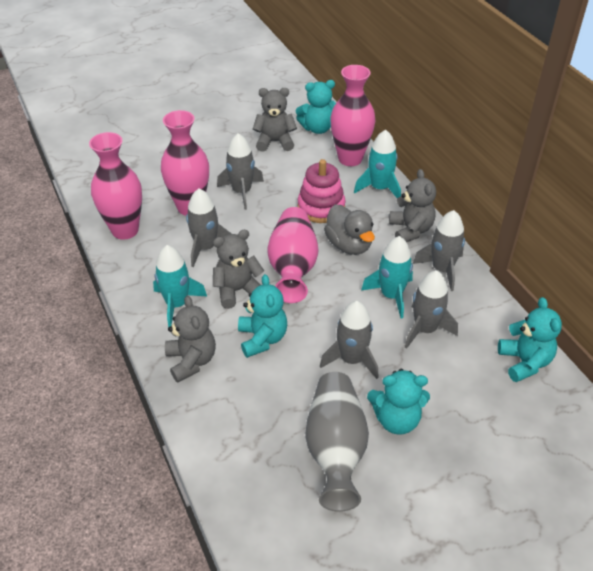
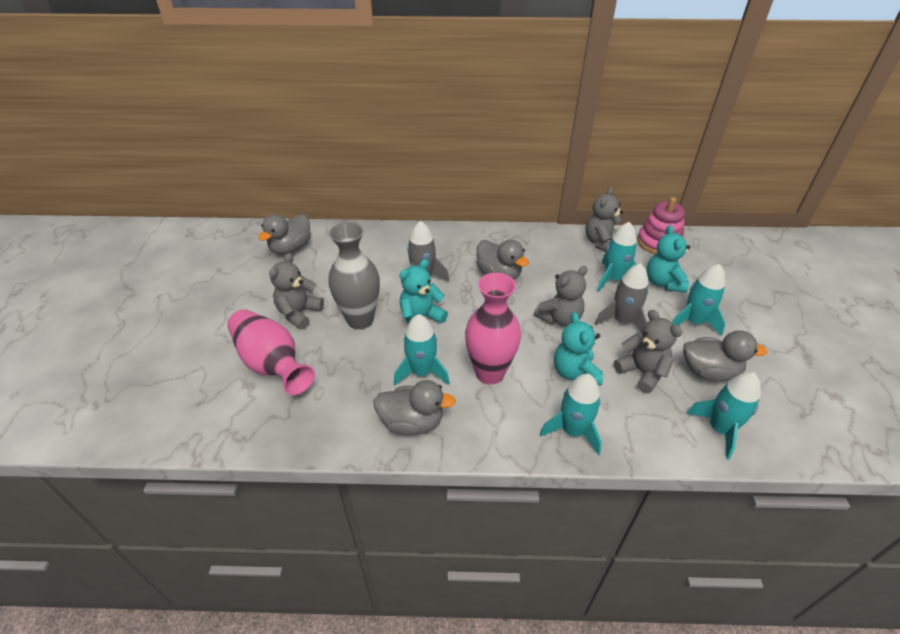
grey duck: [324,205,375,255] = 1 -> [258,214,311,255] [373,380,456,436] [476,239,529,280] [683,331,767,381] = 4
grey rocket: [186,188,231,267] [217,133,264,210] [320,301,379,379] [405,270,458,349] [413,210,465,291] = 5 -> [407,221,449,282] [595,263,649,334] = 2
pink vase: [89,132,142,240] [161,110,209,216] [267,207,318,303] [330,65,375,166] = 4 -> [227,309,315,395] [465,273,521,384] = 2
turquoise rocket: [153,245,207,328] [354,130,401,198] [361,236,413,318] = 3 -> [394,314,450,385] [540,374,602,455] [597,222,637,292] [672,264,726,336] [686,372,761,460] = 5
turquoise teddy bear: [238,274,287,358] [296,80,336,134] [367,369,430,435] [498,297,562,382] = 4 -> [399,259,448,324] [554,312,603,385] [646,225,690,293] = 3

